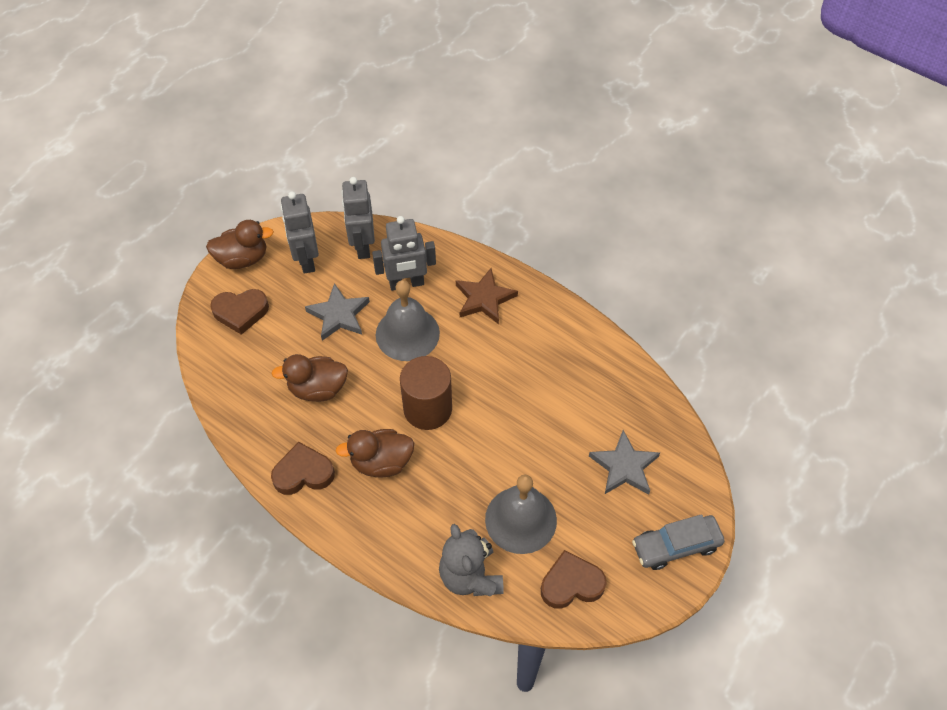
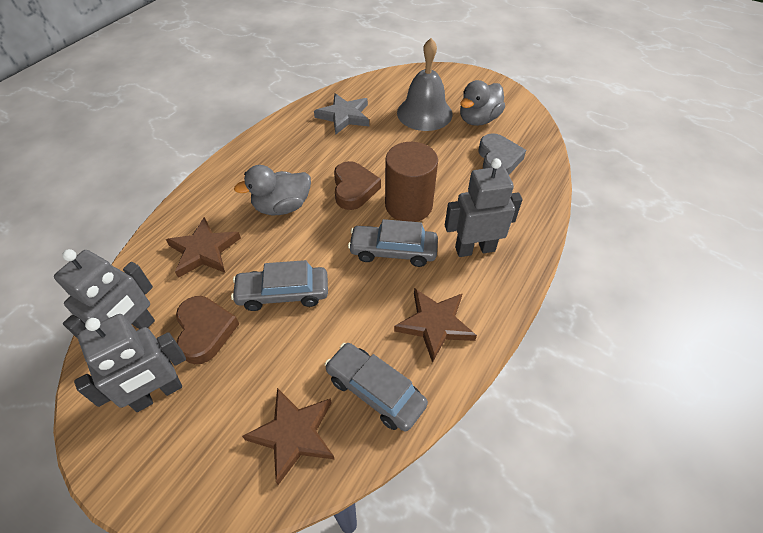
brown duck: [206,220,274,269] [271,354,348,402] [336,429,414,478] = 3 -> none = 0
brown heart: [210,289,269,335] [271,442,335,495] [541,550,607,609] = 3 -> [176,296,239,364] [334,161,381,210] = 2
brown star: [456,268,518,324] = 1 -> [166,217,241,278] [242,388,334,485] [394,288,477,363] = 3
grey bell: [376,280,440,361] [485,474,557,554] = 2 -> [397,38,452,131] = 1
grey car: [632,514,725,570] = 1 -> [231,260,328,311] [325,343,428,432] [348,219,438,267] = 3
grey duck: none = 0 -> [234,165,311,215] [460,80,505,126] = 2
grey heart: none = 0 -> [478,133,526,175] = 1
grey star: [305,283,370,341] [589,430,660,495] = 2 -> [314,93,369,135] = 1
grey teddy bear: [439,524,504,596] = 1 -> none = 0

